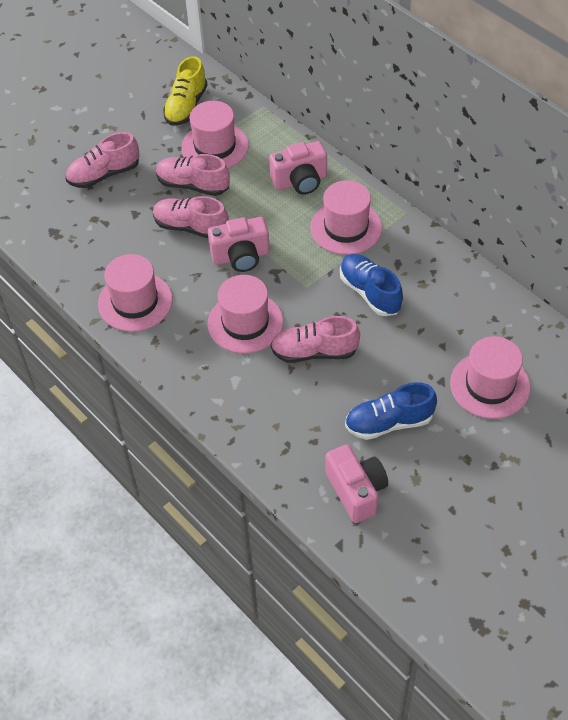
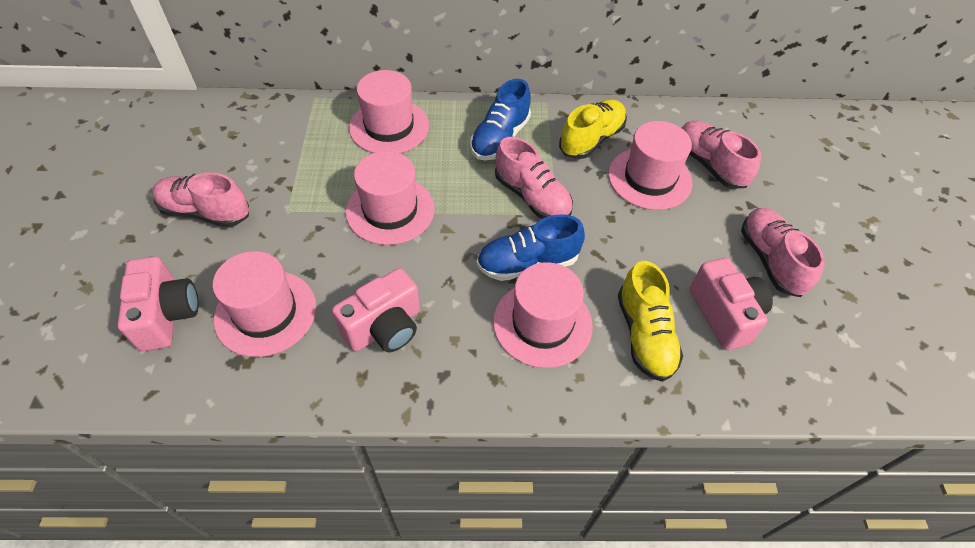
yellow shoe: [163,56,208,126] = 1 -> [559,99,627,159] [618,261,683,382] = 2

